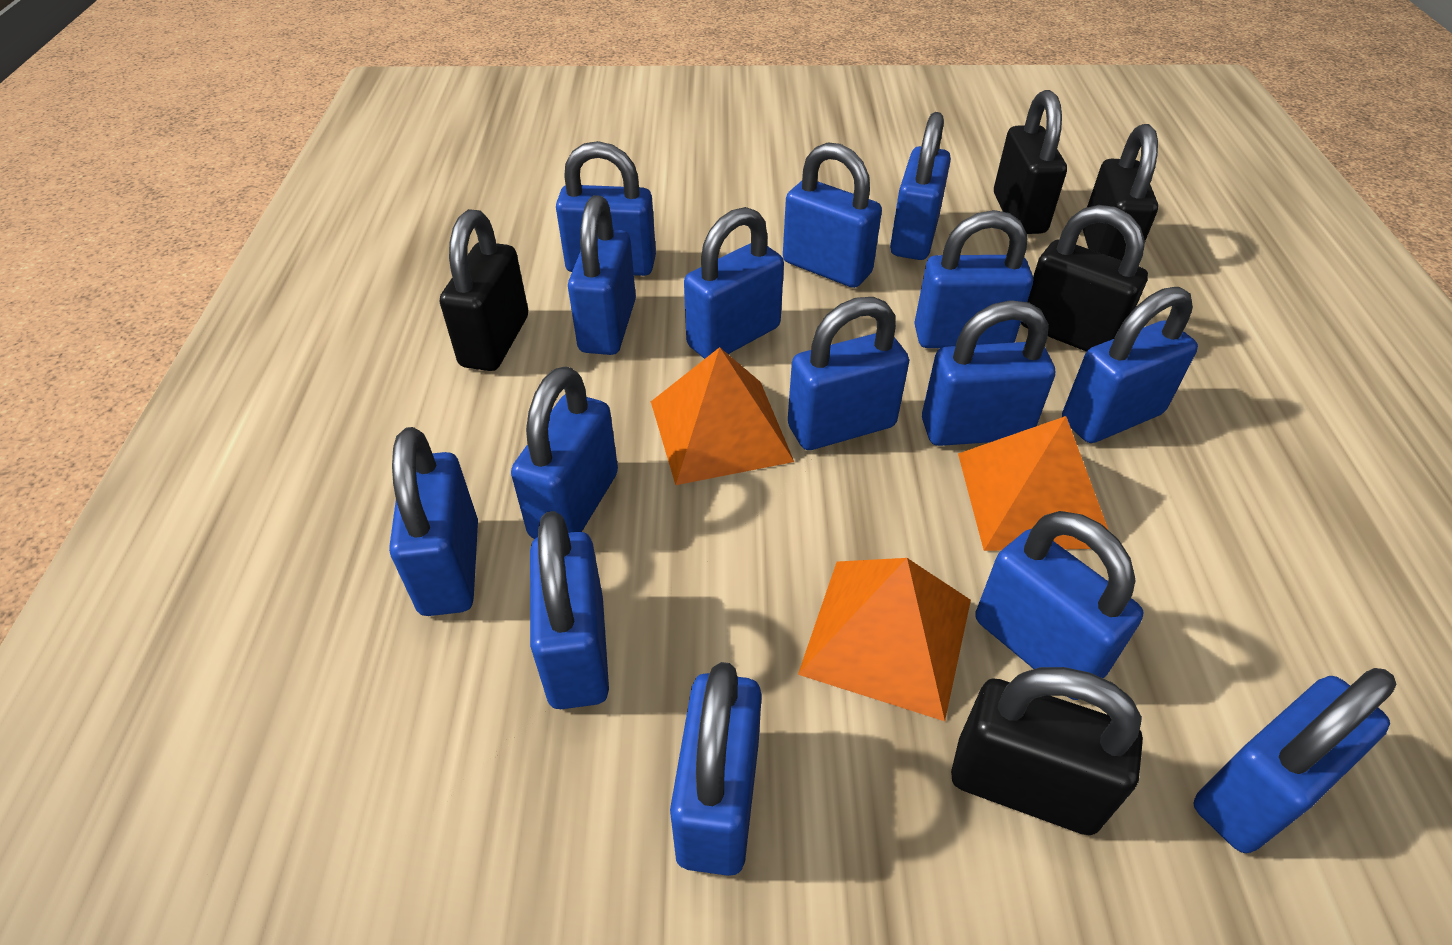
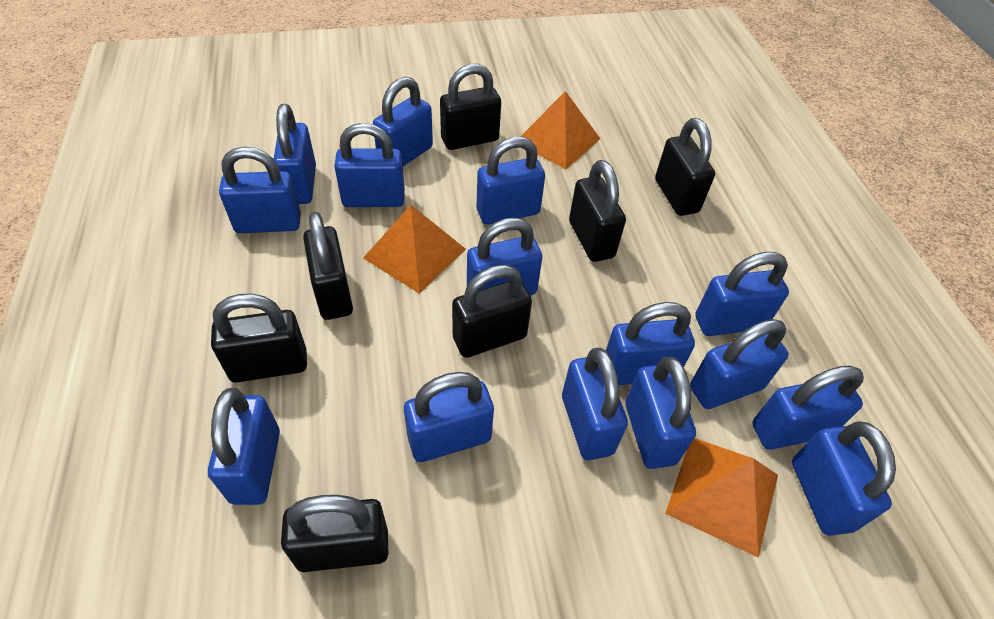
black padlock: [440,209,528,371] [951,667,1143,835] [994,90,1067,234] [1021,205,1148,352] [1083,124,1158,260] = 5 -> [211,294,307,383] [281,495,388,572] [303,212,353,320] [440,64,501,150] [452,265,532,358] [569,160,626,262] [655,118,715,216] = 7

